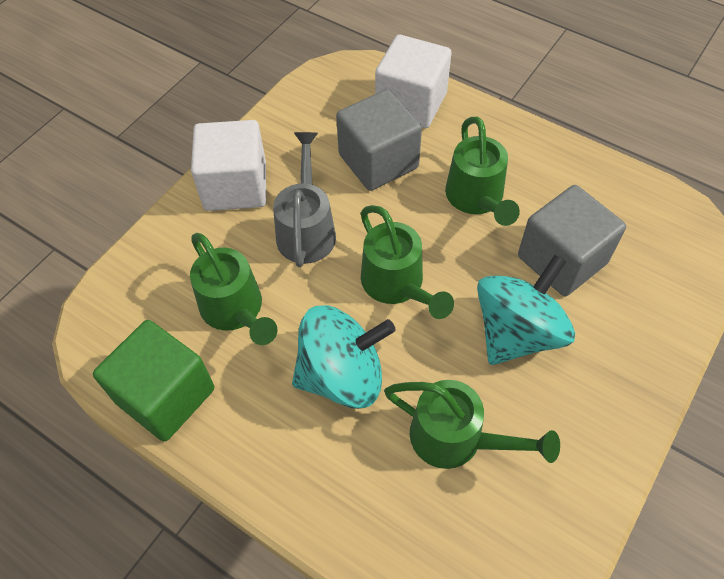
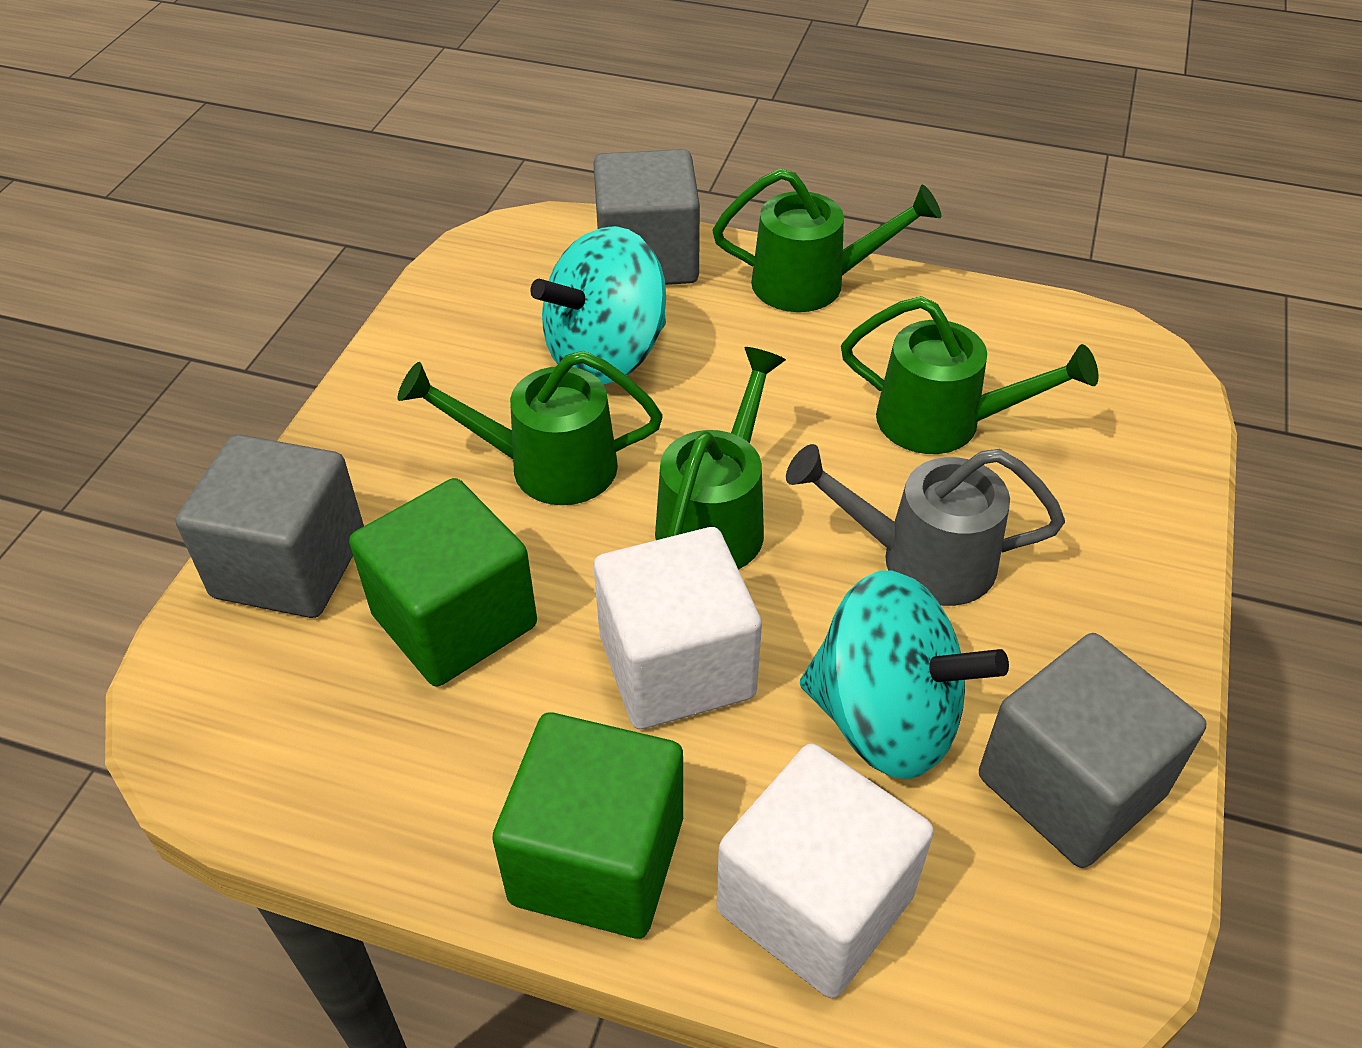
green cube: [93,320,214,442] = 1 -> [349,478,537,687] [492,712,683,938] = 2
grey cube: [336,89,422,191] [518,185,626,296] = 2 -> [175,434,364,618] [593,149,700,285] [979,633,1206,868] = 3

